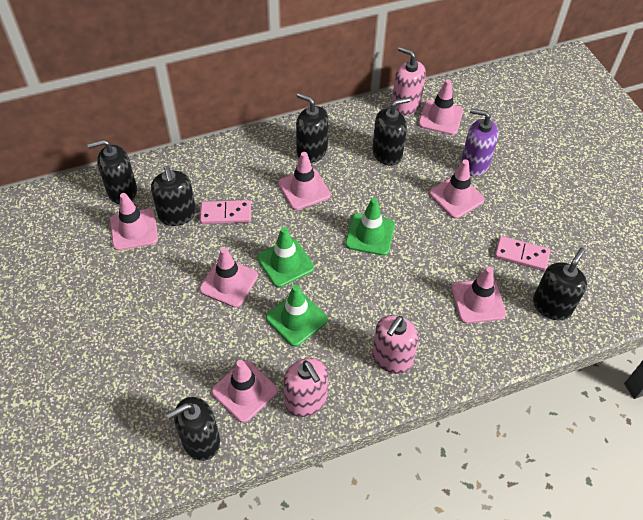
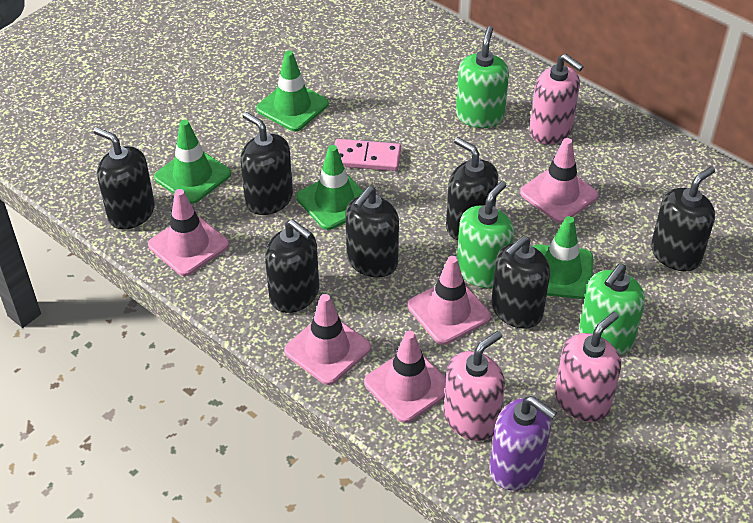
black soap dispenser: [87,139,137,204] [151,166,196,226] [167,397,220,461] [296,93,329,163] [372,97,410,166] [533,247,587,320] = 6 -> [94,128,155,229] [240,112,293,215] [265,219,319,313] [346,186,399,277] [446,137,498,240] [491,236,550,329] [651,166,715,271] = 7
green soap dispenser: none = 0 -> [456,26,509,128] [457,181,514,288] [579,264,645,355] = 3
green traffic cone: [257,227,314,287] [266,285,328,347] [345,198,395,256] = 3 -> [154,120,231,204] [256,50,329,131] [296,145,363,230] [533,216,593,299] = 4
pink domino: [200,200,251,224] [495,236,550,271] = 2 -> [335,139,401,171] = 1
pink traffic cone: [110,193,158,251] [199,247,258,308] [212,360,278,423] [278,152,331,210] [418,79,463,135] [429,159,485,219] [451,267,506,324] = 7 -> [148,189,229,276] [284,294,371,385] [364,331,446,423] [408,256,491,345] [520,138,598,223] = 5

